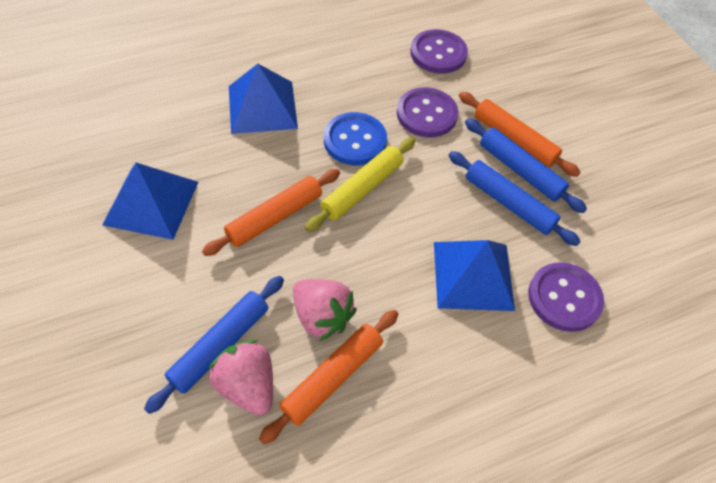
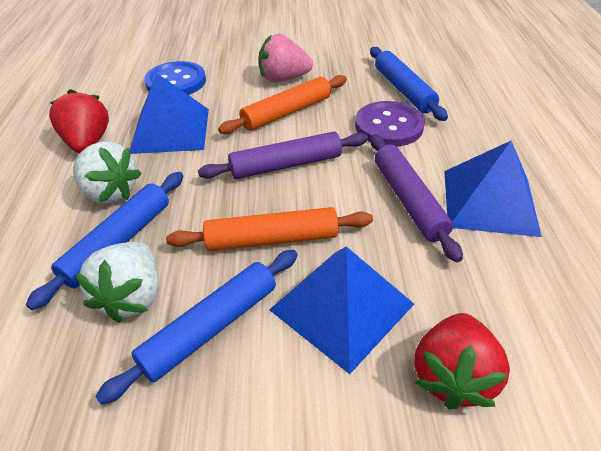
orange rolling pin: [202,169,340,256] [259,310,398,444] [459,92,581,177] = 3 -> [166,207,373,251] [218,75,347,134] = 2
pink strawberry: [209,340,273,416] [293,279,357,341] = 2 -> [258,34,313,83] = 1
purple button: [397,87,458,138] [410,29,468,74] [528,262,604,332] = 3 -> [355,101,425,146] = 1
purple rolling pin: none = 0 -> [198,132,368,179] [370,134,463,262] = 2
red strawberry: none = 0 -> [49,89,109,153] [414,313,510,409] = 2
white strawberry: none = 0 -> [73,141,142,204] [75,242,159,323] = 2
yellow rolling pin: [305,137,415,232] = 1 -> none = 0

